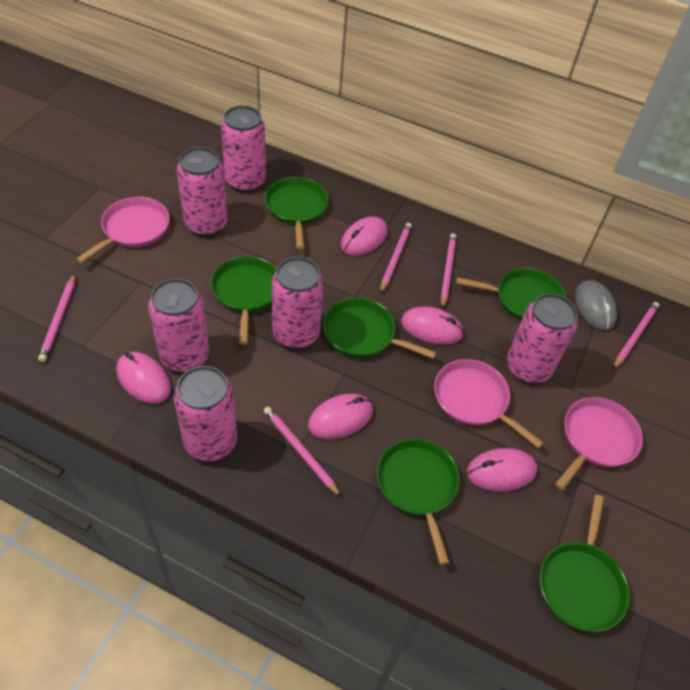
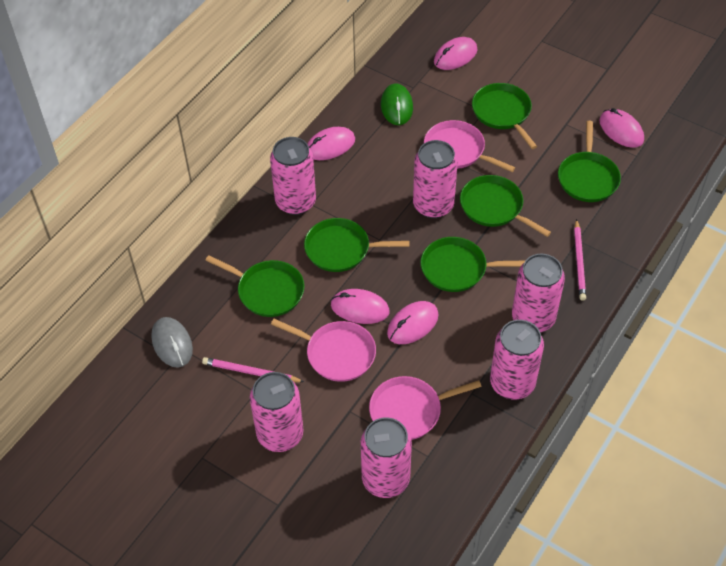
green mouse: none = 0 -> [381,83,413,125] = 1
pink pencil: [38,274,75,362] [263,406,341,497] [380,223,412,294] [441,233,456,309] [613,302,659,369] = 5 -> [202,357,304,382] [574,219,586,301] = 2

